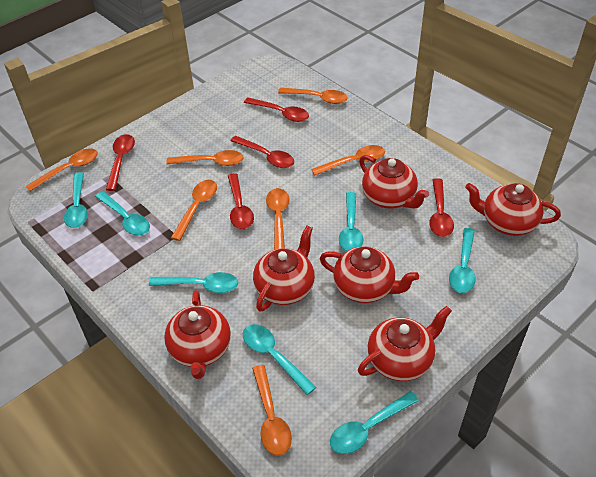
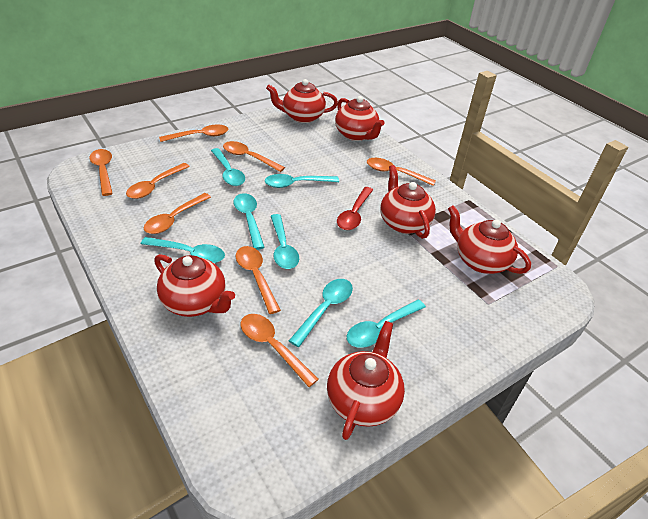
orange spoon: [26,148,98,192] [166,150,244,166] [171,180,217,241] [252,365,292,456] [266,188,290,250] [278,88,348,104] [311,145,385,176] = 7 -> [89,149,113,196] [126,163,190,199] [143,193,211,234] [159,124,228,142] [223,141,285,172] [236,246,281,314] [240,314,319,387] [367,158,436,186] = 8
red spoon: [106,134,135,191] [228,173,254,229] [230,136,294,168] [244,98,309,122] [429,178,454,237] = 5 -> [337,187,373,230] = 1

